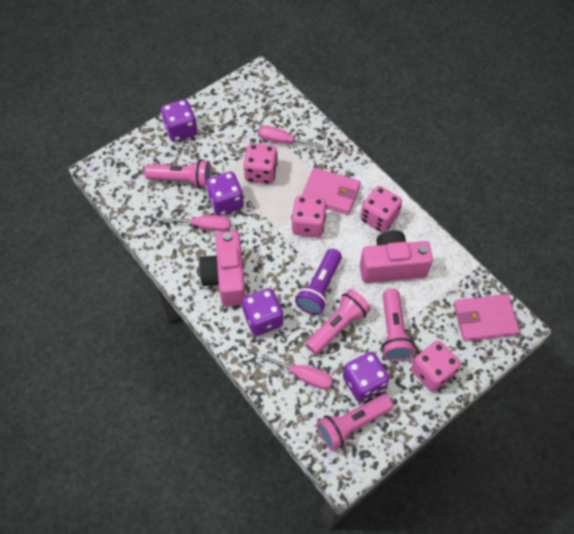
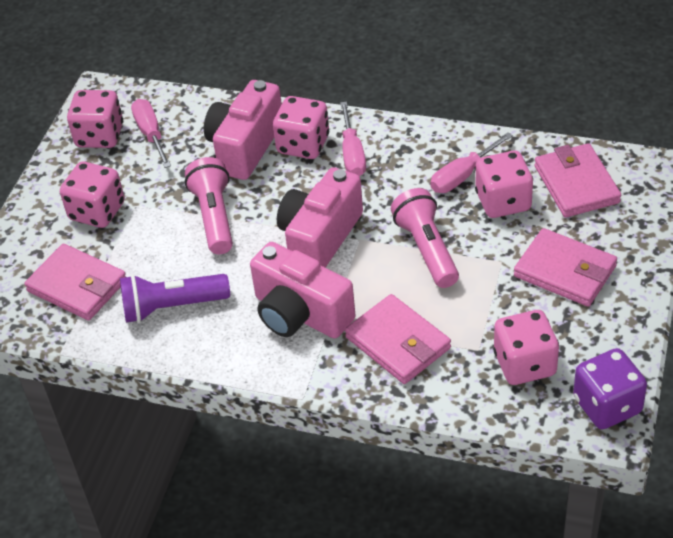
pink camera: [199,231,246,307] [360,230,433,283] = 2 -> [204,80,282,180] [250,242,356,339] [277,167,363,268] = 3
pink dice: [243,143,278,184] [291,196,327,238] [360,186,402,233] [411,341,461,392] = 4 -> [60,161,125,228] [67,90,123,148] [273,96,329,159] [475,151,533,218] [493,310,559,385] = 5
pink flashlight: [145,159,212,189] [306,289,371,355] [317,394,393,451] [382,289,415,362] = 4 -> [185,157,233,254] [391,188,459,288] = 2
pink wallet: [301,167,361,215] [454,294,520,342] = 2 -> [24,244,126,320] [345,294,451,384] [514,228,617,307] [535,143,621,217] = 4
purple dice: [161,99,197,142] [206,172,244,216] [242,288,283,336] [343,351,389,402] = 4 -> [573,348,647,429] = 1

